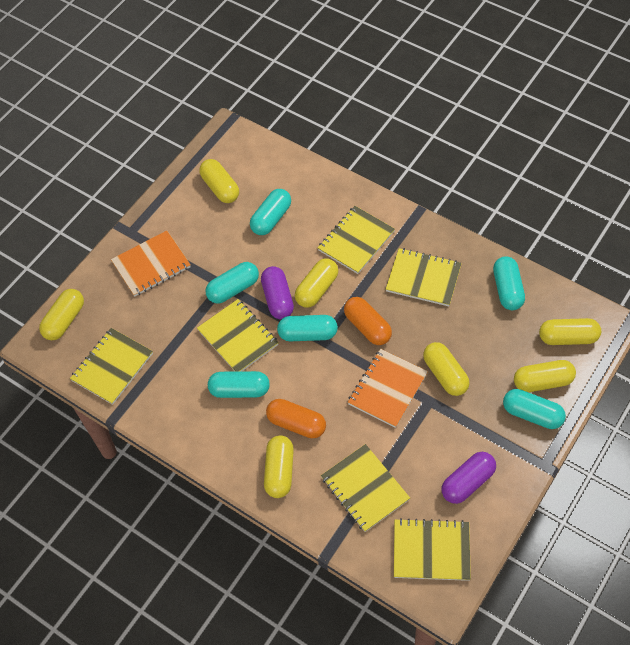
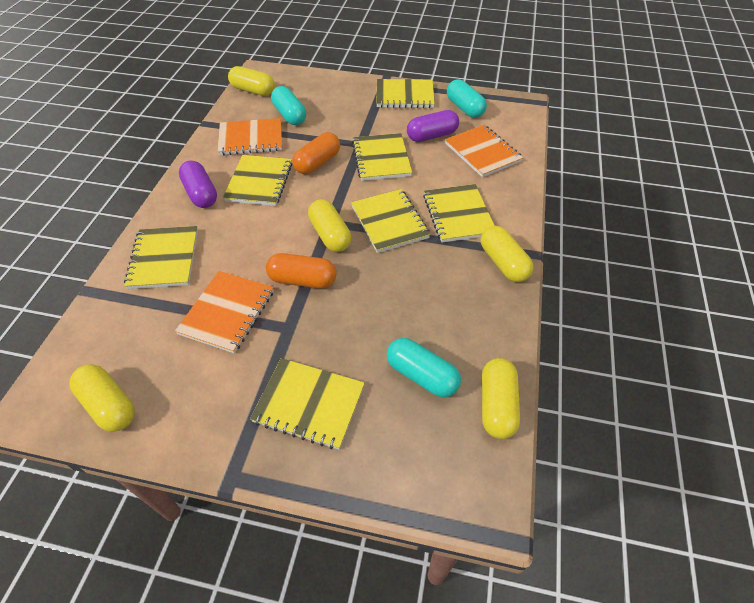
orange notebook: [111,231,191,297] [348,349,428,428] = 2 -> [175,271,274,353] [217,118,282,155] [445,125,523,177] = 3
turquoise capsule: [205,262,259,304] [208,371,270,398] [250,189,291,235] [277,315,338,341] [493,256,525,310] [503,389,566,429] = 6 -> [271,86,306,125] [387,338,461,397] [447,79,487,118] = 3
yellow capsule: [39,289,84,340] [199,159,239,203] [264,435,294,498] [295,258,338,308] [423,342,470,396] [514,360,576,392] [539,318,601,345] = 7 -> [70,364,135,432] [228,66,275,96] [308,199,351,252] [481,226,533,282] [482,358,520,439] = 5
yellow notebook: [70,328,153,405] [197,299,279,372] [318,206,395,274] [321,444,410,532] [386,248,462,306] [394,518,471,581] = 6 -> [124,226,198,289] [223,155,292,206] [250,358,365,450] [351,189,430,253] [352,133,412,181] [376,79,435,108] [423,184,495,242] = 7

